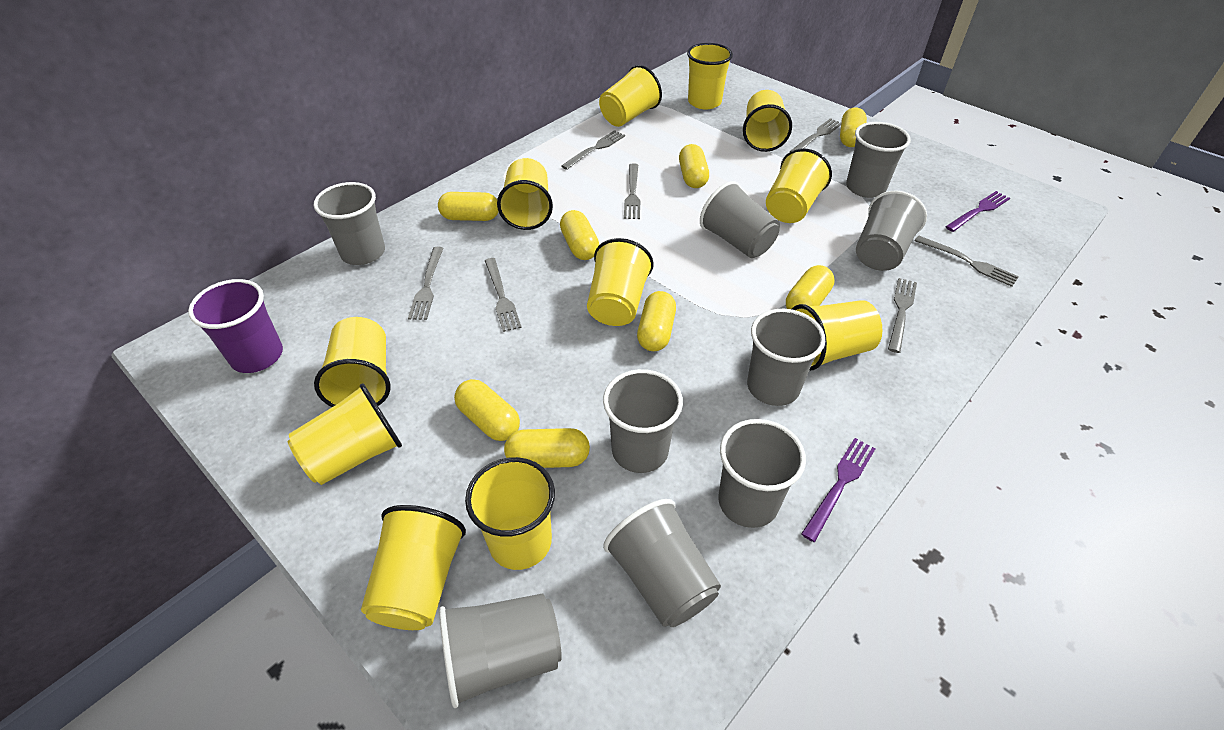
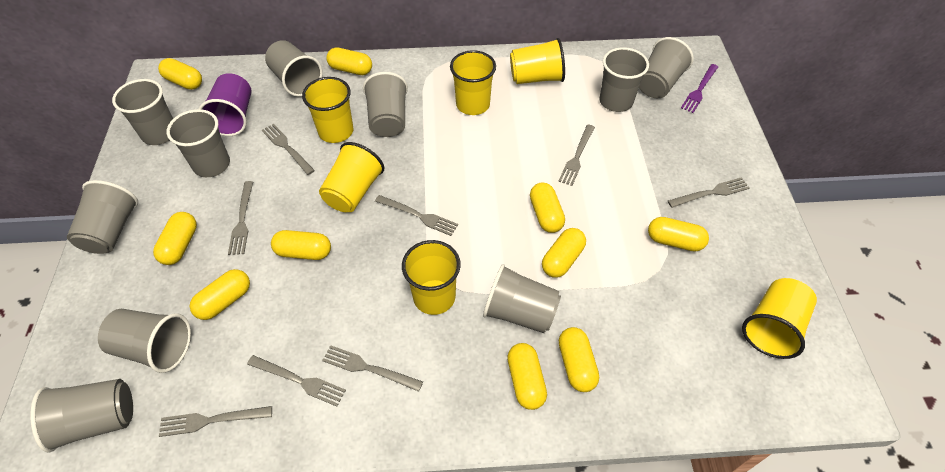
grey cup: [314,182,385,265] [439,593,562,708] [603,369,683,473] [603,499,721,627] [700,181,780,258] [718,419,806,528] [747,309,825,406] [846,122,911,198] [856,190,927,271] = 9 -> [31,379,133,453] [67,180,138,254] [98,309,191,373] [112,79,173,145] [167,109,230,177] [265,40,323,97] [363,72,408,137] [483,264,561,333] [599,47,649,112] [639,37,694,98] = 10
grey fork: [408,247,444,320] [485,258,522,332] [561,130,625,170] [624,163,640,219] [790,118,841,152] [888,278,917,353] [914,235,1019,287] = 7 -> [159,406,272,437] [228,181,253,255] [247,355,346,407] [262,124,315,175] [322,345,423,392] [375,195,458,236] [558,125,595,186] [668,177,749,208] = 8
purple fork: [801,438,875,542] [945,191,1010,232] = 2 -> [681,64,718,113] = 1
yellow capsule: [438,192,499,221] [454,379,520,441] [504,428,590,468] [560,210,599,260] [637,291,676,351] [679,144,709,188] [786,265,835,309] [840,108,867,147] = 8 -> [153,212,197,265] [158,58,202,90] [190,269,250,320] [271,230,331,260] [327,47,372,75] [507,343,547,410] [530,182,565,233] [542,228,586,278] [559,327,599,392] [648,217,709,252] = 10
yellow cup: [288,383,402,485] [314,317,391,407] [361,505,466,630] [465,457,555,570] [497,158,553,230] [587,238,654,326] [599,65,662,127] [687,43,733,109] [743,90,792,152] [766,148,832,223] [792,300,883,371] = 11 -> [302,77,353,143] [319,142,384,212] [402,240,461,315] [450,50,496,115] [510,38,565,84] [742,278,817,359] = 6

